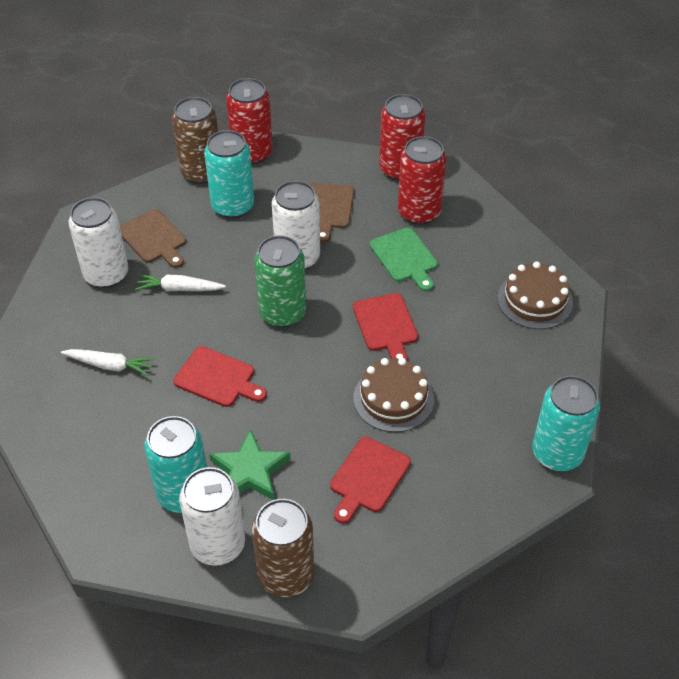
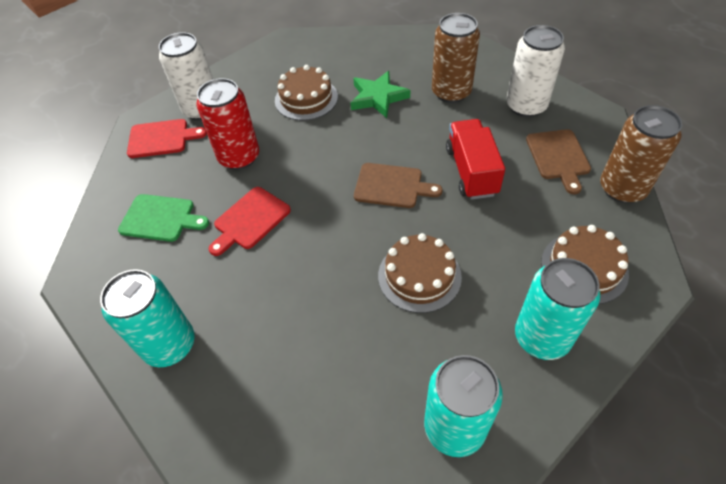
brown cake: [353,358,434,432] [497,261,573,329] = 2 -> [275,65,338,121] [378,233,462,313] [541,225,629,304] = 3
green can: [254,235,306,327] = 1 -> none = 0
red can: [226,78,273,164] [379,94,425,181] [398,136,447,225] = 3 -> [197,78,259,170] = 1
red cutting board: [173,346,267,407] [330,437,411,524] [353,293,418,361] = 3 -> [127,119,207,158] [208,187,291,256] = 2
red truck: none = 0 -> [446,119,505,199] = 1
white can: [69,197,128,288] [179,467,245,566] [272,181,320,269] = 3 -> [159,32,213,120] [506,25,565,117] = 2
white carrot: [61,349,155,376] [135,274,226,291] = 2 -> none = 0

